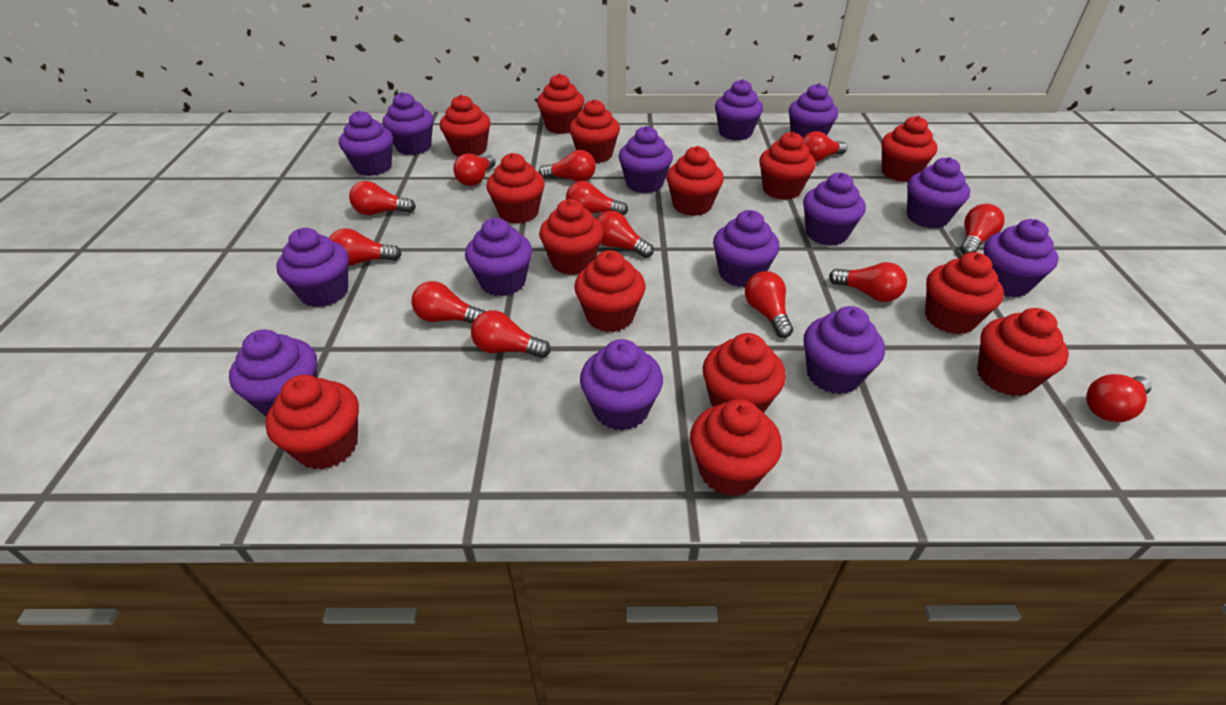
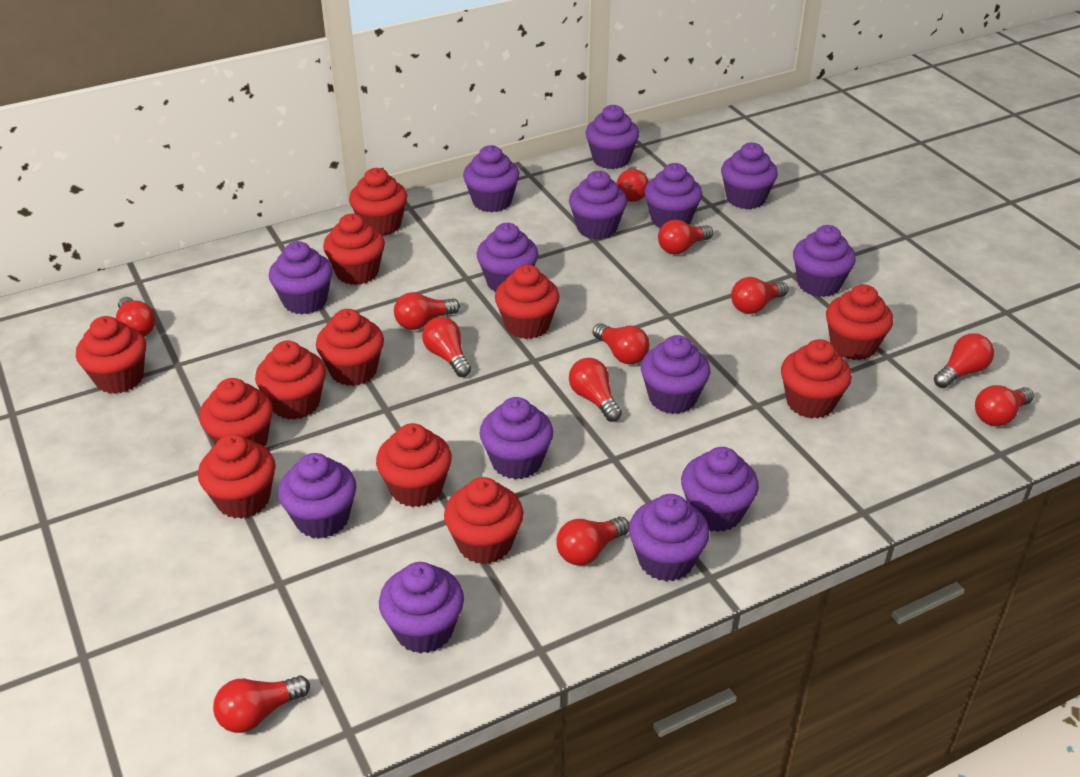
red cupcake: [265,375,359,470] [440,95,491,156] [486,153,545,224] [537,73,584,134] [539,199,604,275] [569,99,620,163] [574,250,646,332] [667,146,724,216] [690,399,782,496] [703,333,786,413] [759,132,816,200] [881,116,937,182] [925,252,1004,334] [977,308,1069,396] = 14 -> [76,316,146,394] [198,434,276,519] [199,378,273,446] [255,341,326,420] [316,309,384,386] [323,214,385,285] [349,168,408,236] [376,423,452,507] [444,477,523,564] [495,265,560,339] [781,339,852,418] [826,284,893,360] = 12
red light bulb: [329,228,402,266] [349,181,416,215] [412,281,486,323] [453,154,496,186] [471,310,551,358] [539,150,596,182] [566,181,628,215] [597,211,654,258] [745,271,793,338] [803,131,847,162] [829,262,907,302] [960,204,1005,255] [1086,374,1152,422] = 13 -> [116,297,156,337] [213,675,310,733] [394,292,460,330] [422,317,471,377] [557,517,629,565] [569,358,622,422] [593,323,650,364] [617,167,649,202] [658,219,713,255] [731,277,788,314] [934,333,994,388] [975,385,1034,426] = 12

